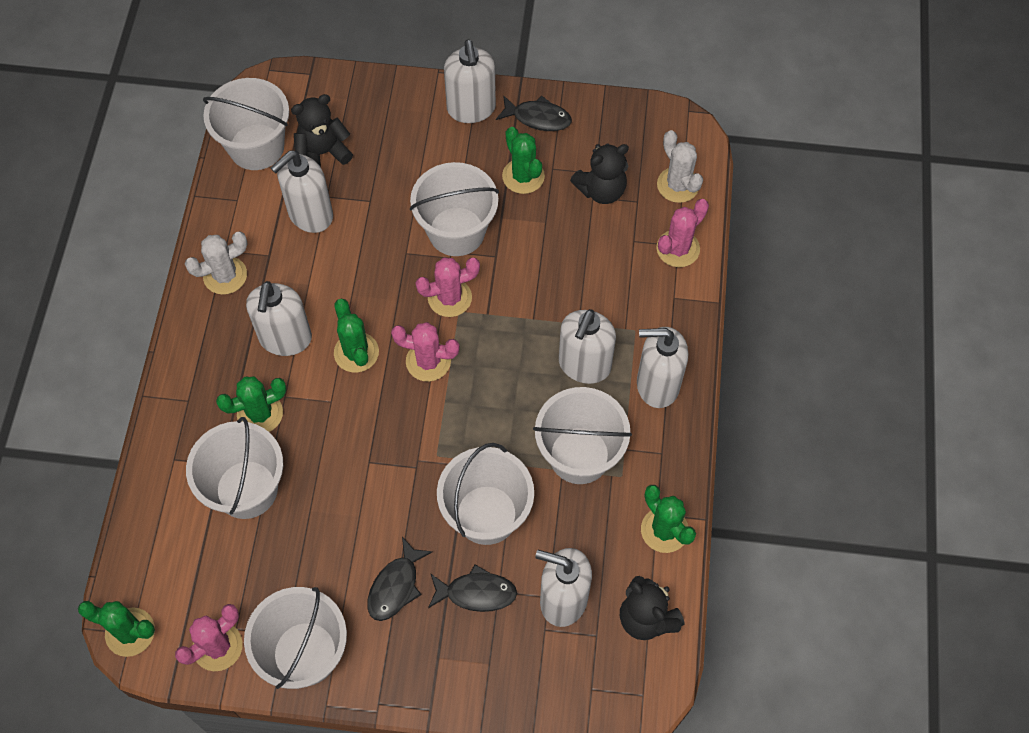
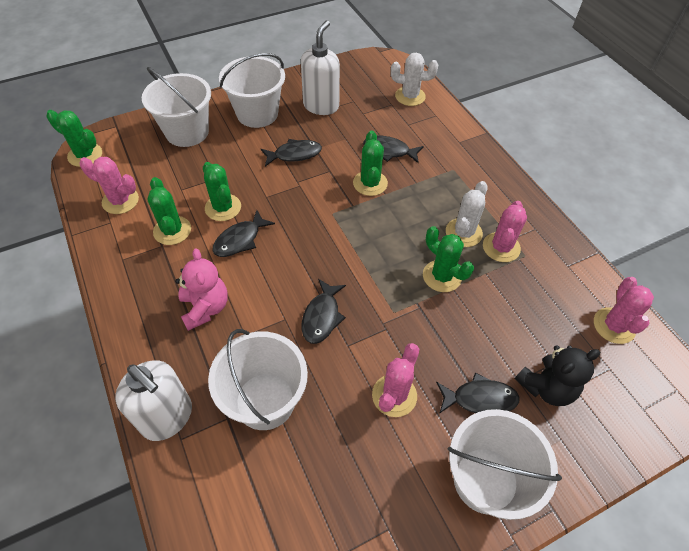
black fish: [367,537,433,621] [428,564,517,612] [496,95,572,131] = 3 -> [213,210,275,257] [261,139,322,166] [301,279,346,344] [363,136,424,163] [436,373,520,414] = 5
black teddy bear: [291,94,353,167] [570,143,629,204] [620,576,685,640] = 3 -> [515,345,600,406] = 1
pink teddy bear: none = 0 -> [175,248,228,331] = 1
white bucket: [186,417,283,519] [203,78,289,170] [244,587,347,689] [410,162,499,256] [437,443,534,545] [533,387,632,484] = 6 -> [142,67,211,147] [208,329,308,430] [219,53,285,128] [447,409,562,520] = 4
white soap dispenser: [246,281,312,356] [271,151,333,233] [444,40,496,123] [535,548,592,627] [559,309,616,384] [637,327,688,408] = 6 -> [115,360,192,441] [301,20,340,115] = 2

